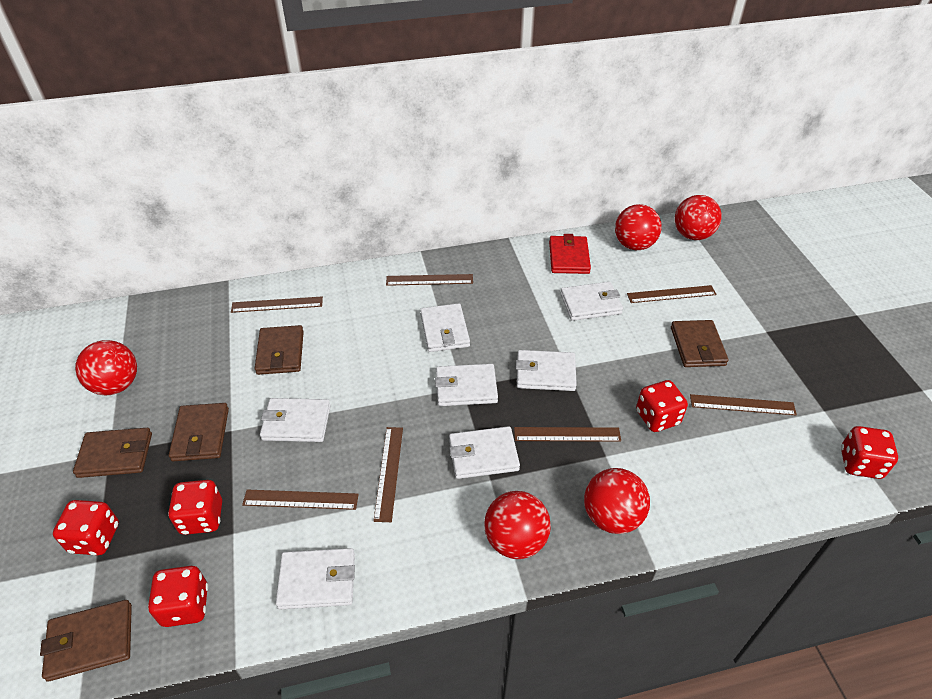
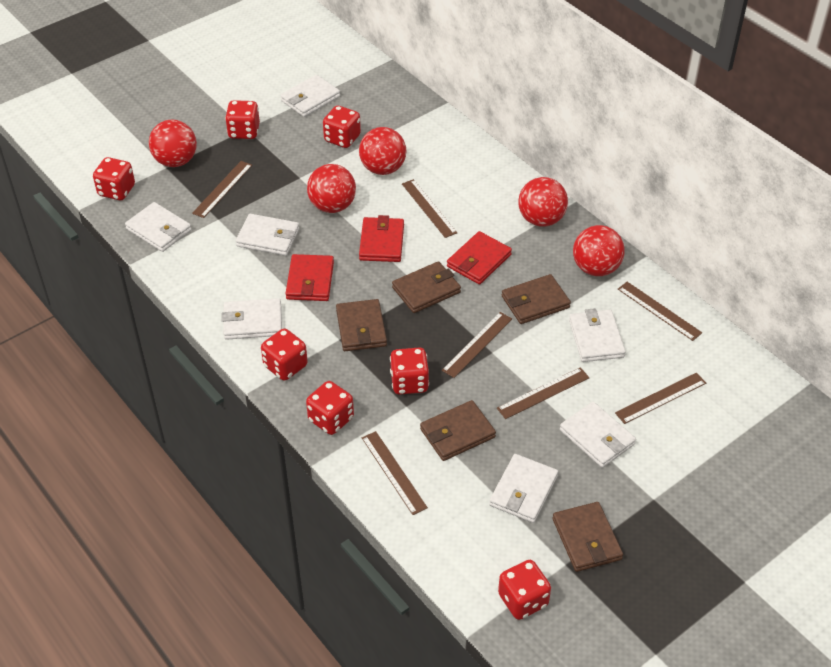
red dice: [53,500,119,555] [148,566,208,627] [168,480,222,535] [636,380,688,432] [841,426,898,479] = 5 -> [93,157,135,200] [225,100,260,139] [261,329,308,381] [306,381,354,435] [323,106,361,148] [390,348,429,395] [498,560,551,620] = 7
red wallet: [549,234,591,274] = 1 -> [285,254,334,301] [359,215,404,262] [447,231,512,284] = 3

